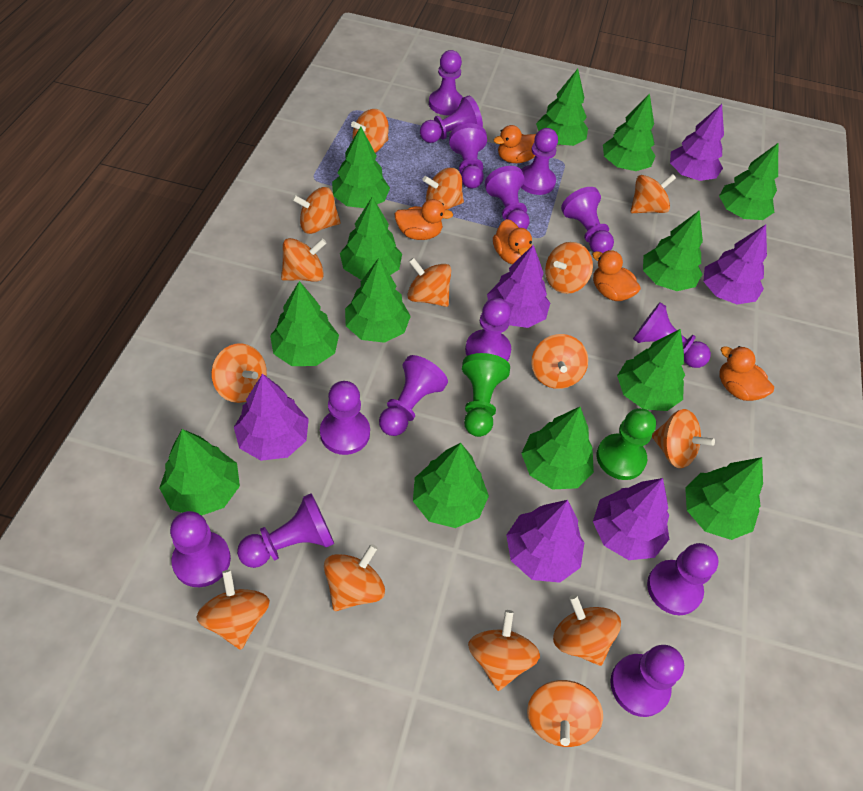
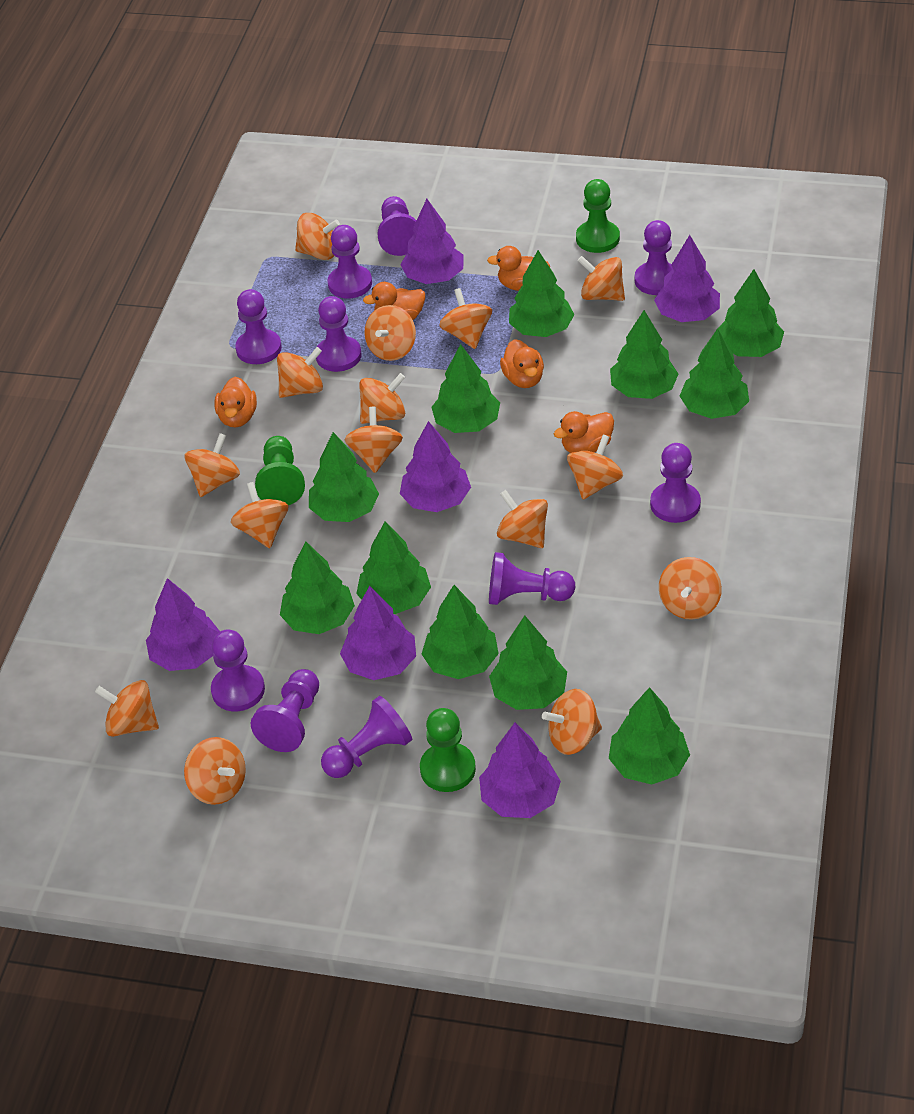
green pawn: [462,353,510,437] [597,408,656,480] = 2 -> [255,436,305,505] [420,708,476,792] [576,179,620,253] = 3
green tree: [159,429,240,516] [270,281,339,366] [332,127,390,208] [340,197,402,280] [345,258,411,343] [413,443,489,528] [521,407,594,490] [536,69,588,146] [603,93,656,171] [617,329,685,411] [643,210,703,291] [685,457,763,540] [719,143,778,220] = 13 -> [280,541,355,634] [309,432,379,522] [356,521,431,614] [422,585,499,679] [431,344,500,433] [489,616,567,710] [509,250,575,337] [609,687,690,785] [610,310,678,399] [680,329,749,419] [718,269,784,357] = 11
purple pawn: [170,511,231,587] [237,493,334,568] [320,381,370,455] [379,355,448,436] [420,96,483,143] [429,50,463,115] [449,123,487,188] [465,298,511,362] [485,166,529,229] [521,128,558,195] [561,187,614,253] [610,645,684,717] [633,302,711,368] [647,543,719,615] = 14 -> [211,630,265,711] [235,289,282,364] [251,669,319,752] [316,296,362,372] [321,696,412,778] [328,225,372,299] [377,196,417,256] [489,552,575,605] [635,220,673,295] [650,443,701,523] = 10

